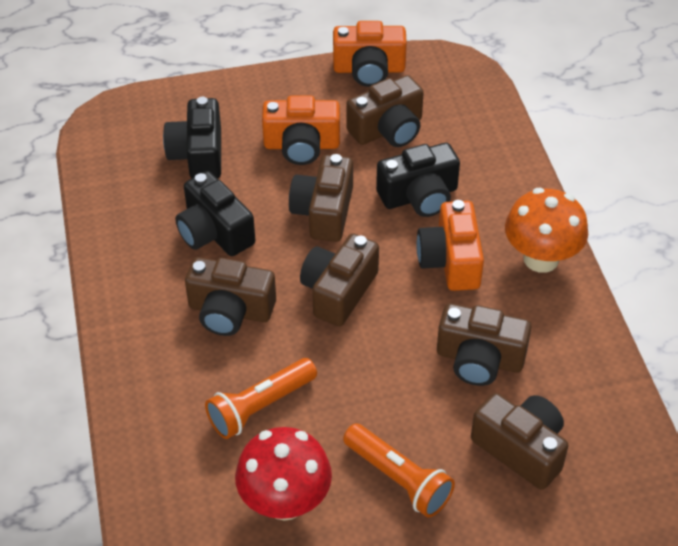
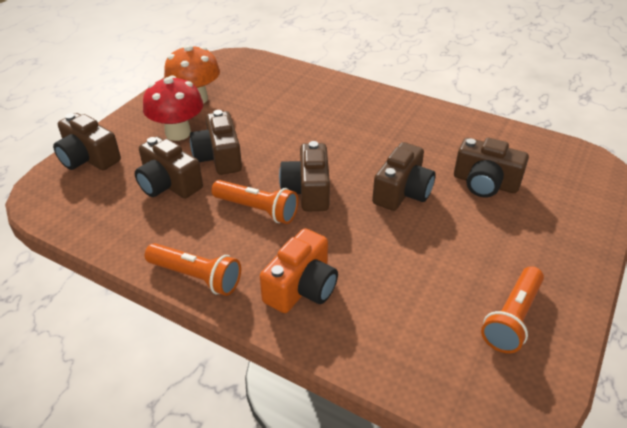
black camera: [163,97,221,179] [175,171,255,256] [376,143,460,217] = 3 -> none = 0
orange camera: [262,95,340,165] [333,21,407,87] [416,200,484,291] = 3 -> [260,228,338,313] = 1
orange flashlight: [205,358,317,439] [343,423,455,518] = 2 -> [145,243,241,296] [212,180,298,224] [481,266,544,353] = 3

